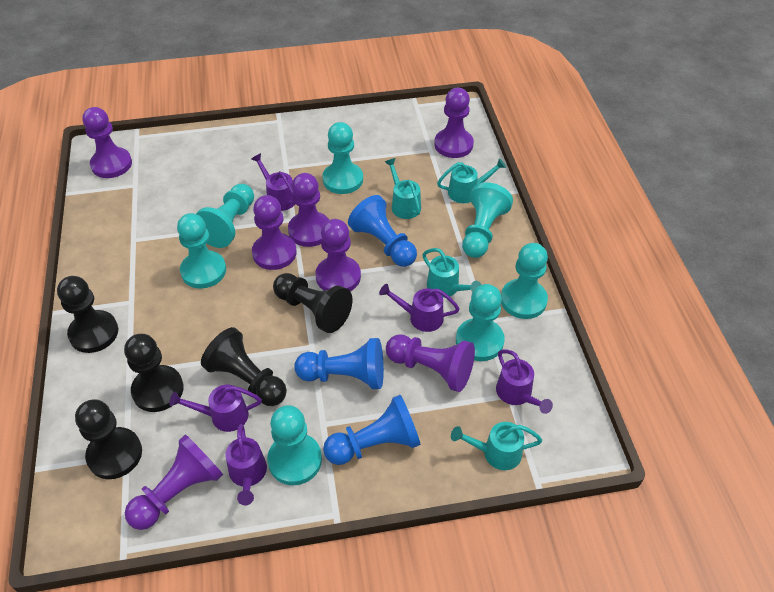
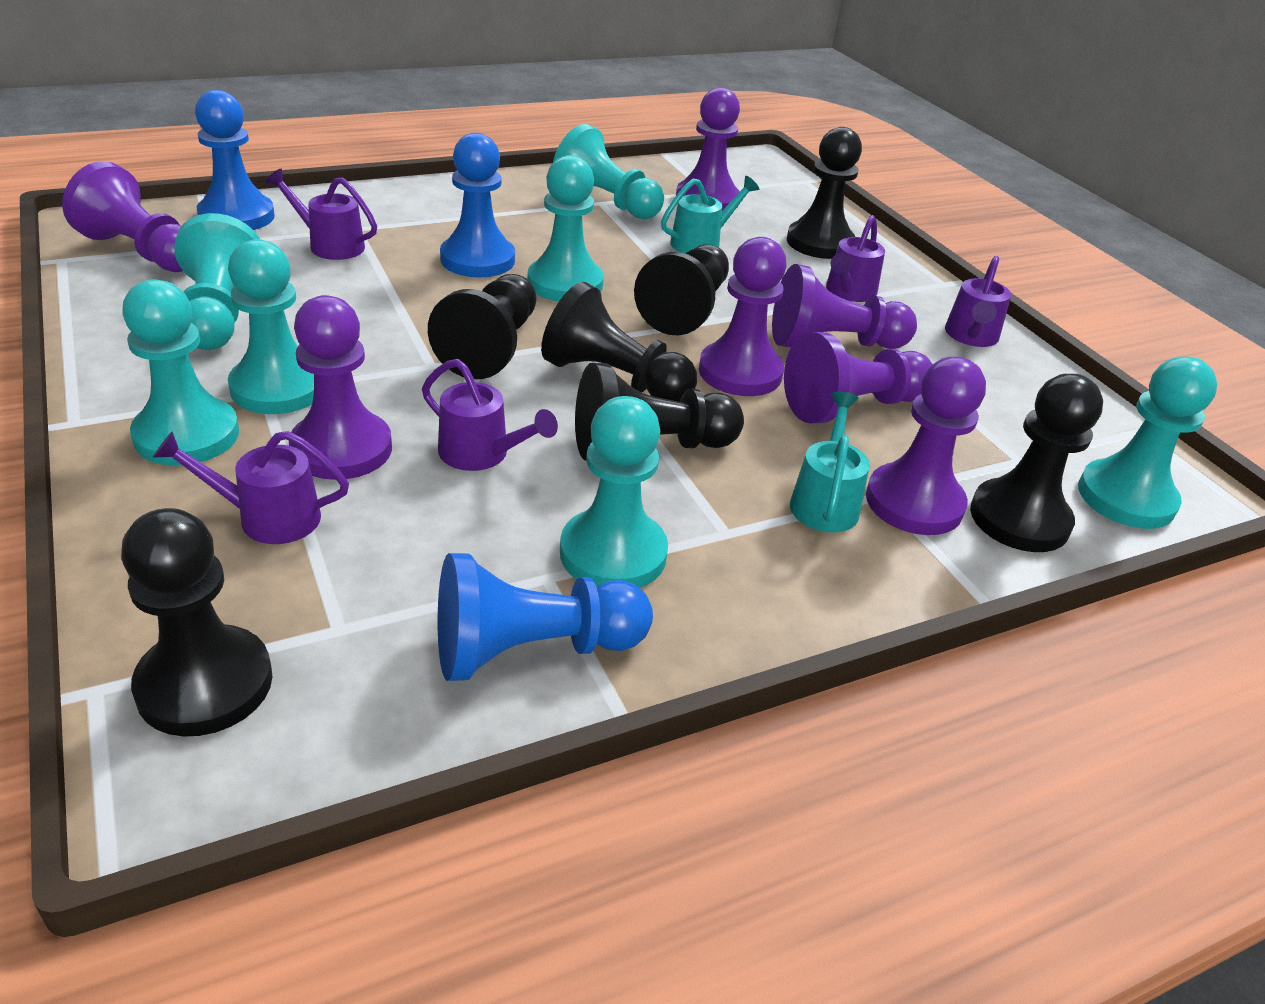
black pawn: [57,276,118,353] [75,399,142,479] [124,334,184,412] [201,327,287,406] [273,273,352,333] = 5 -> [121,508,272,736] [428,274,536,379] [541,282,697,402] [575,362,744,461] [634,244,729,335] [787,127,862,259] [970,374,1103,552] = 7
turquoise watering can: [385,158,421,219] [422,248,481,297] [437,158,506,203] [451,422,542,470] = 4 -> [661,176,759,253] [790,392,870,533] = 2

